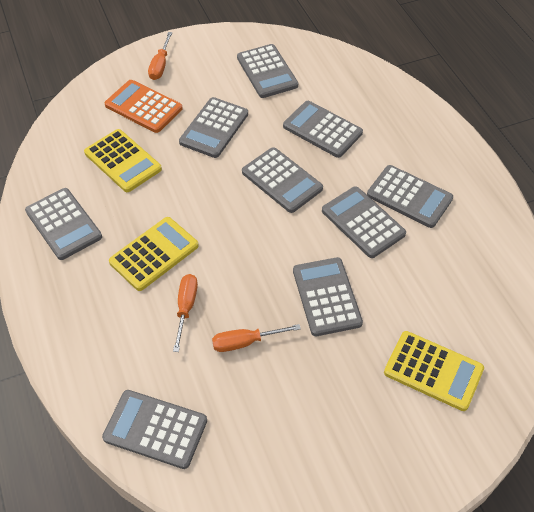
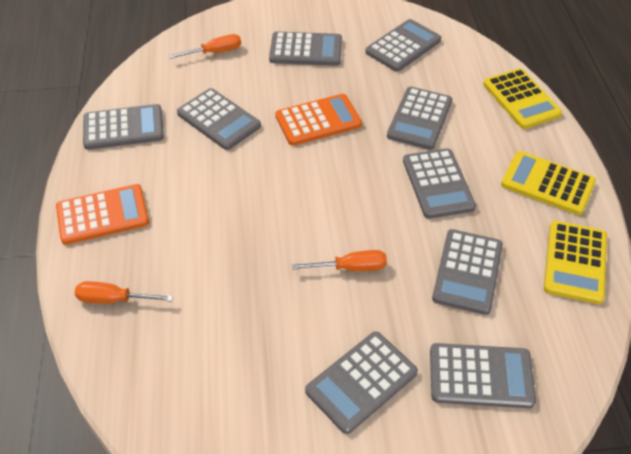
orange calculator: [105,80,183,133] = 1 -> [56,184,149,245] [275,94,362,146] = 2

